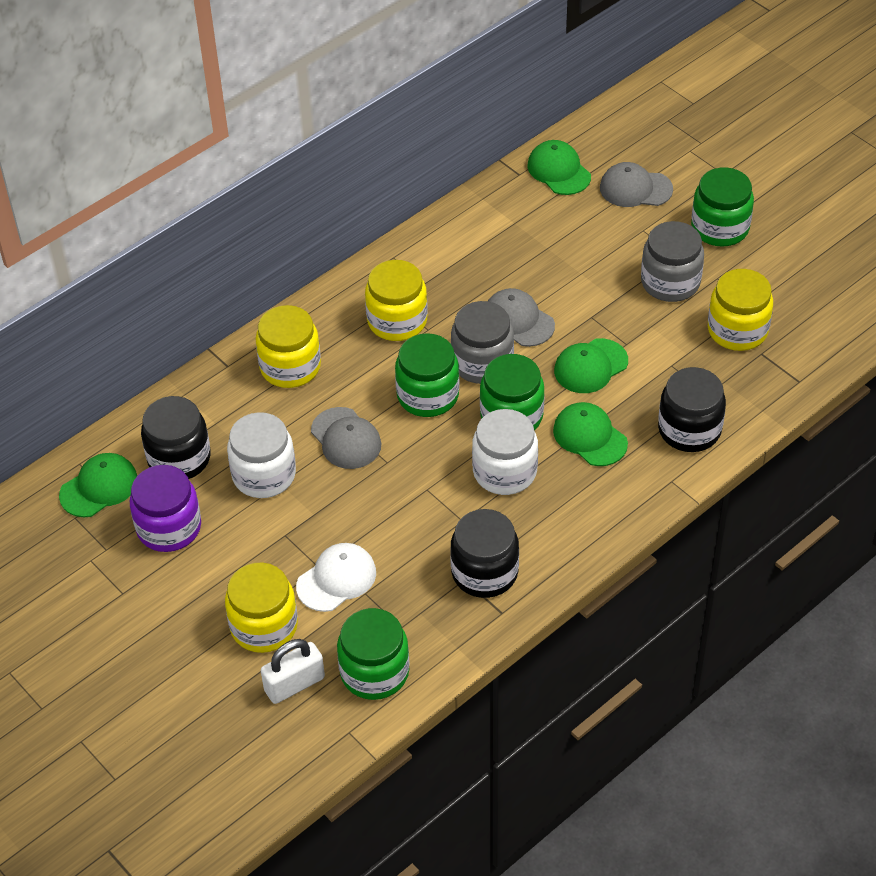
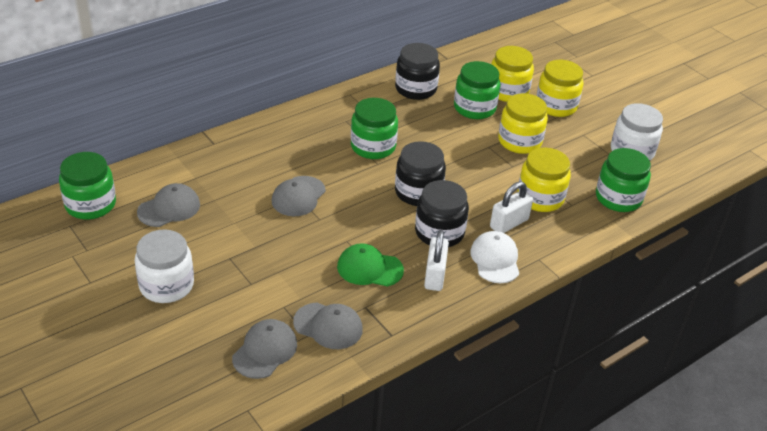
green cap: [59,453,137,517] [527,140,591,195] [553,402,628,466] [554,338,628,393] = 4 -> [337,243,404,286] = 1
grey cap: [311,407,381,469] [488,288,555,347] [600,162,673,207] = 3 -> [137,183,200,227] [232,319,297,379] [272,176,326,216] [293,303,363,349] = 4
grey jar: [451,301,514,384] [641,221,704,302] = 2 -> none = 0
purple jar: [130,465,201,552] = 1 -> none = 0
white padlock: [261,639,325,704] = 1 -> [424,230,449,291] [490,181,533,233] = 2

